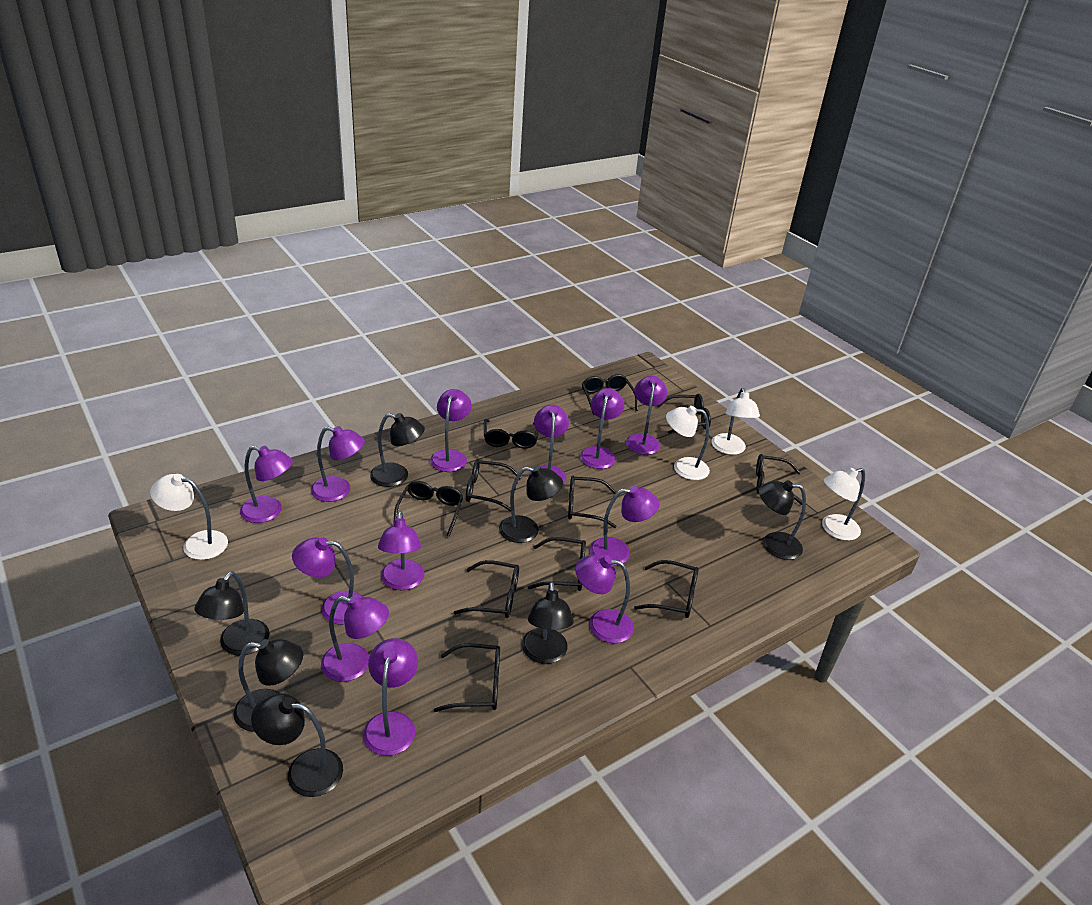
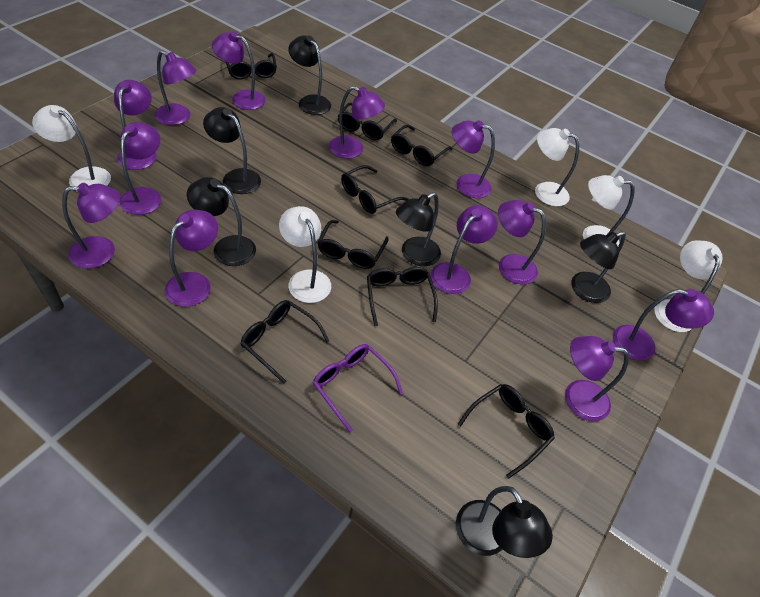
black glasses: [393,481,464,537] [434,643,500,712] [453,560,519,618] [466,459,522,512] [484,419,539,449] [527,537,586,591] [568,476,617,528] [582,374,638,415] [634,560,699,618] [657,394,711,434] [756,454,802,505] = 11 -> [225,53,277,79] [240,300,329,384] [317,220,389,269] [338,102,397,140] [341,165,409,214] [367,267,438,326] [391,125,453,166] [458,384,555,479] = 8
black lamp: [194,571,270,656] [234,639,303,732] [251,693,343,797] [370,413,425,487] [499,466,563,543] [522,582,574,664] [758,480,806,560] = 7 -> [187,177,256,266] [203,107,261,194] [288,35,331,115] [396,192,441,266] [456,486,553,558] [571,231,626,303] = 6
purple glasses: none = 0 -> [313,344,403,432] = 1
white lamp: [150,474,228,560] [666,406,710,480] [711,388,760,455] [822,468,865,541] = 4 -> [32,105,111,192] [279,206,331,303] [535,128,579,206] [583,175,635,246] [654,240,723,332] = 5

